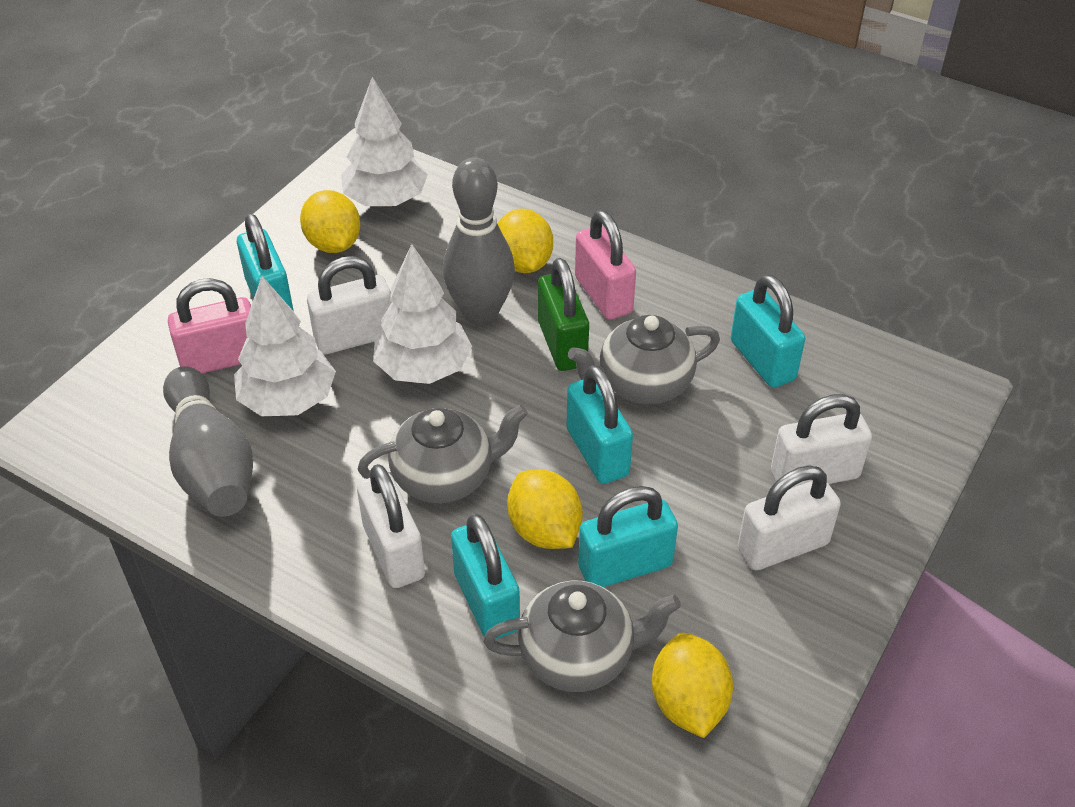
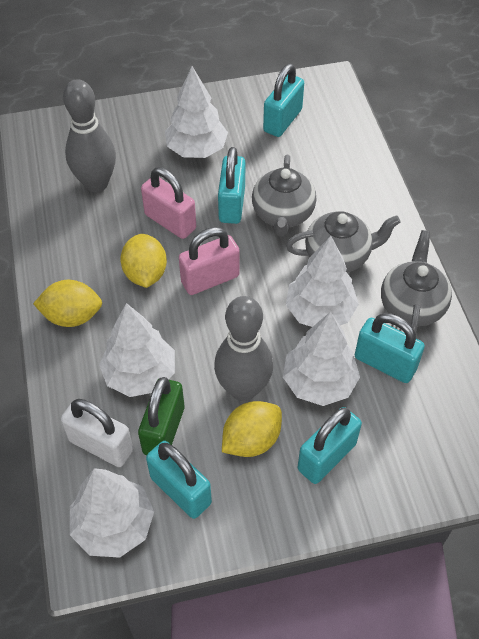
white padlock: [307,256,392,354] [357,464,425,588] [738,465,841,570] [771,394,872,489] = 4 -> [61,399,133,467] = 1
white tree: [234,276,336,416] [341,77,428,207] [373,244,472,384] = 3 -> [70,468,154,558] [99,303,175,397] [165,66,228,158] [283,312,360,406] [286,236,359,327] = 5
yellow lemon: [300,190,360,253] [497,209,553,273] [507,469,583,549] [652,633,733,738] = 4 -> [33,280,102,327] [120,234,167,288] [222,401,282,457] = 3

